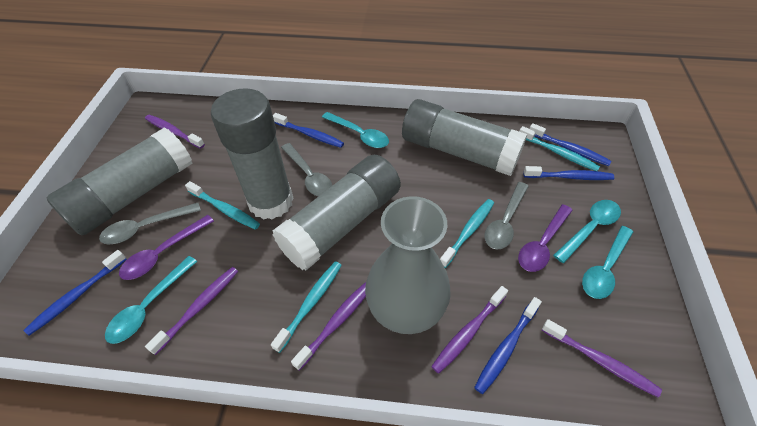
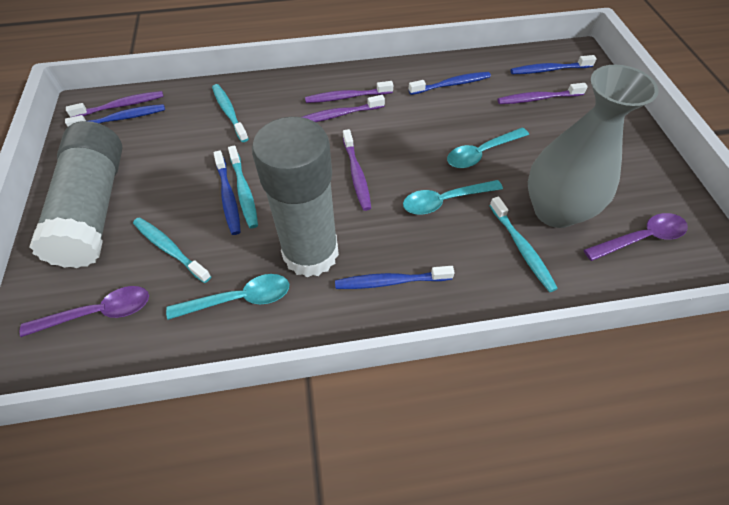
grey glue stick: [47,127,193,235] [211,88,294,220] [272,155,401,270] [402,99,528,176] = 4 -> [30,121,123,268] [252,117,339,277] = 2
grey spoon: [99,203,201,245] [281,143,332,196] [484,182,529,249] = 3 -> none = 0
turquoise spoon: [105,256,197,344] [322,112,389,148] [553,200,621,263] [582,226,633,299] = 4 -> [166,274,289,320] [403,180,503,215] [447,128,529,168] = 3

